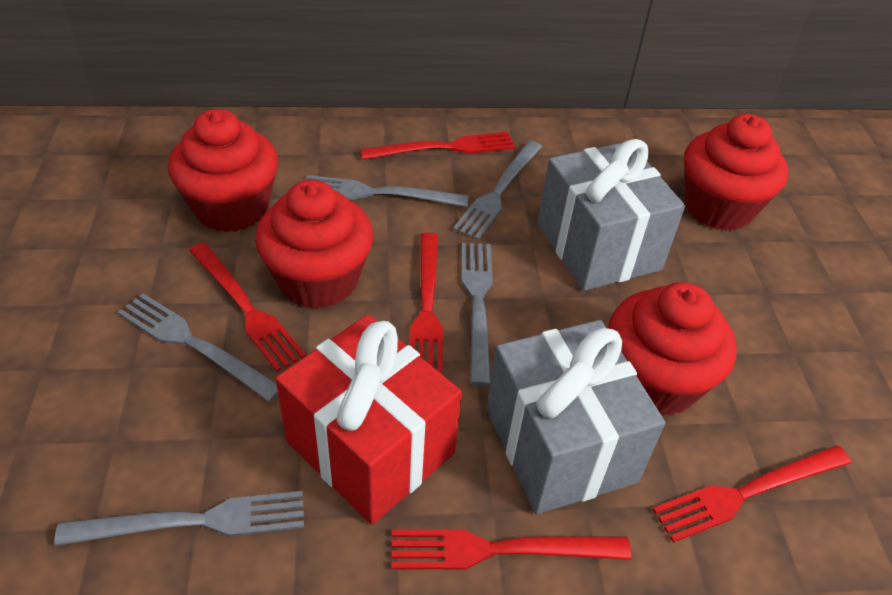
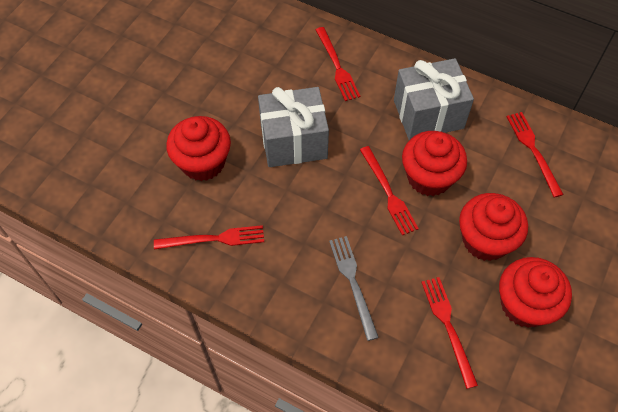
grey fork: [54,491,304,546] [118,293,278,402] [307,175,469,207] [453,141,542,240] [462,243,493,386] = 5 -> [329,236,379,341] = 1
red gift: [276,315,462,525] = 1 -> none = 0

